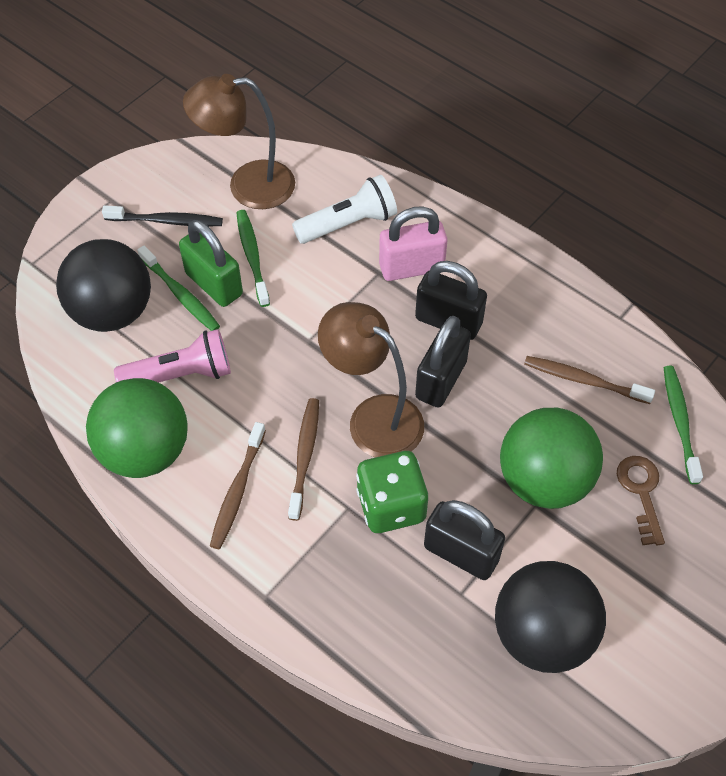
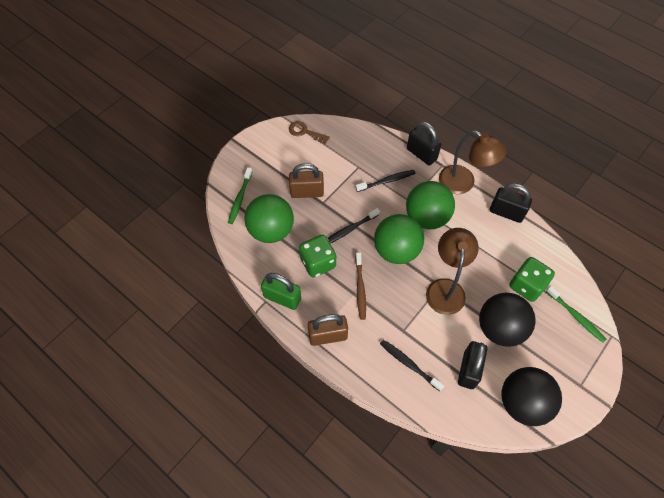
black toothbrush: [102,205,223,226] = 1 -> [328,208,380,243] [356,170,416,192] [380,340,444,391] = 3
brown padlock: none = 0 -> [289,163,324,198] [308,314,348,346] = 2
brown toothbrush: [210,422,266,549] [288,398,319,521] [524,356,655,404] = 3 -> [355,253,366,320] = 1
green ball: [86,378,188,478] [500,408,603,509] = 2 -> [244,194,294,243] [374,214,424,264] [406,181,455,230] = 3
green dice: [356,451,428,533] = 1 -> [299,235,336,278] [509,257,555,302] = 2
green toothbrush: [137,245,220,331] [237,210,270,307] [663,366,703,484] = 3 -> [228,167,252,224] [546,286,607,343] = 2
pink flashlight: [114,329,231,383] = 1 -> none = 0
pink padlock: [379,206,448,281] = 1 -> none = 0
white flashlight: [292,175,397,244] = 1 -> none = 0

